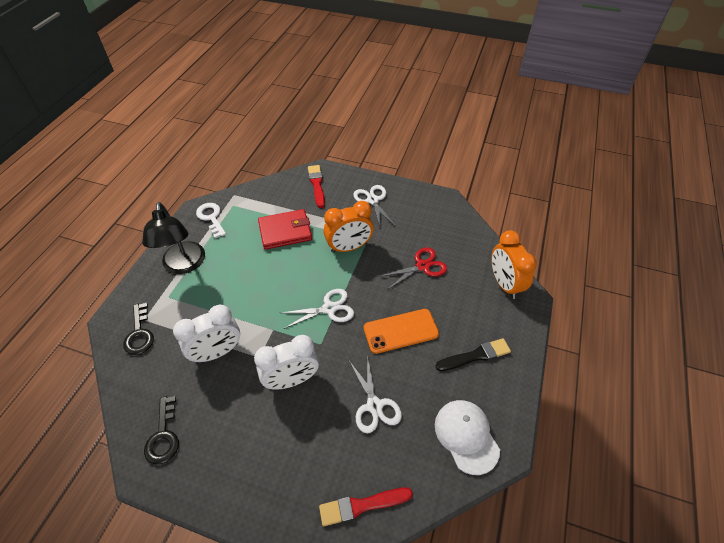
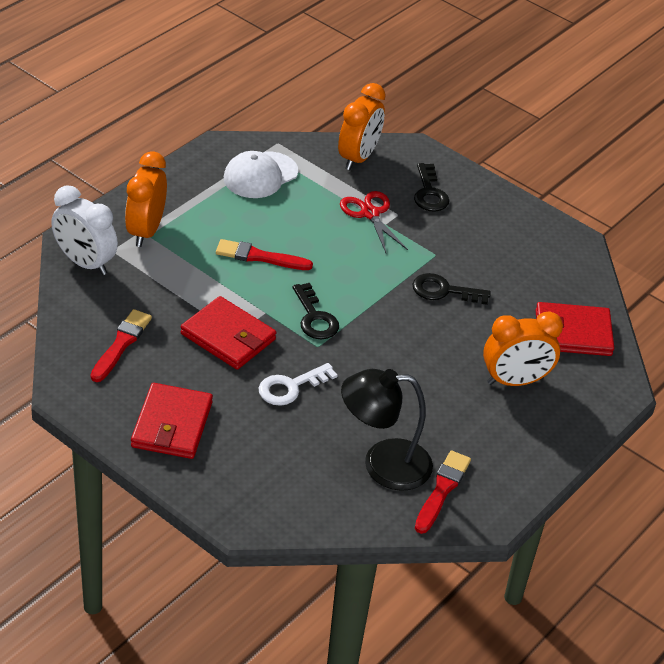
black brush: [435,338,511,371] = 1 -> none = 0
black key: [123,303,154,355] [144,396,179,464] = 2 -> [292,283,339,339] [412,273,491,305] [414,163,450,211] = 3
orange clock: [324,201,374,253] [491,230,537,299] = 2 -> [125,152,167,247] [338,83,385,170] [483,311,563,386] = 3
orange phone: [364,309,439,354] = 1 -> none = 0
red brush: [308,165,325,208] [319,487,413,526] = 2 -> [91,309,152,382] [216,239,313,270] [415,450,471,534] = 3
red wallet: [258,209,312,250] = 1 -> [131,383,213,459] [180,296,276,370] [536,302,614,356] = 3
white clock: [173,305,240,363] [254,335,319,389] = 2 -> [51,185,118,275] = 1
white scissors: [281,289,354,329] [349,355,402,433] [354,185,396,229] = 3 -> none = 0

